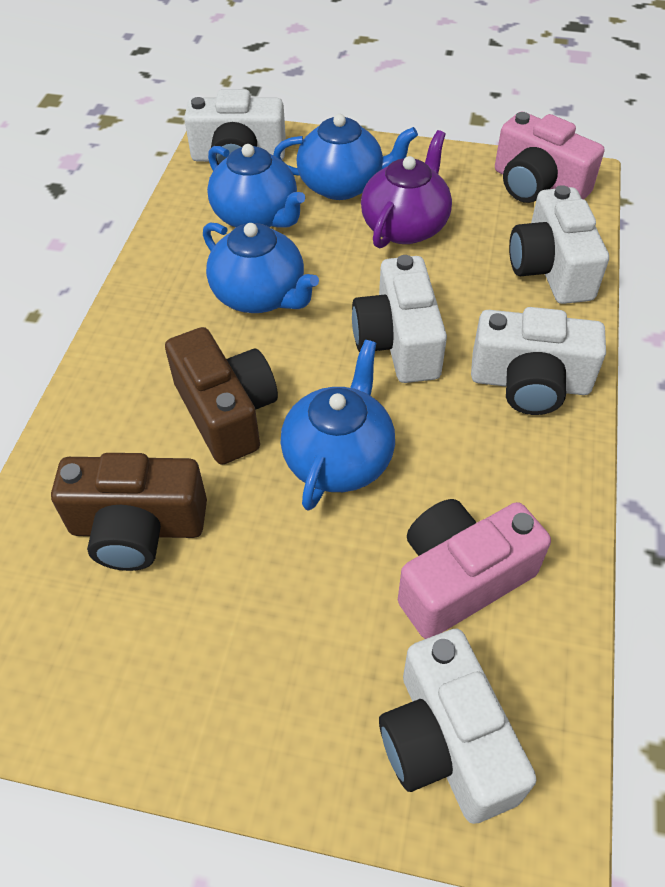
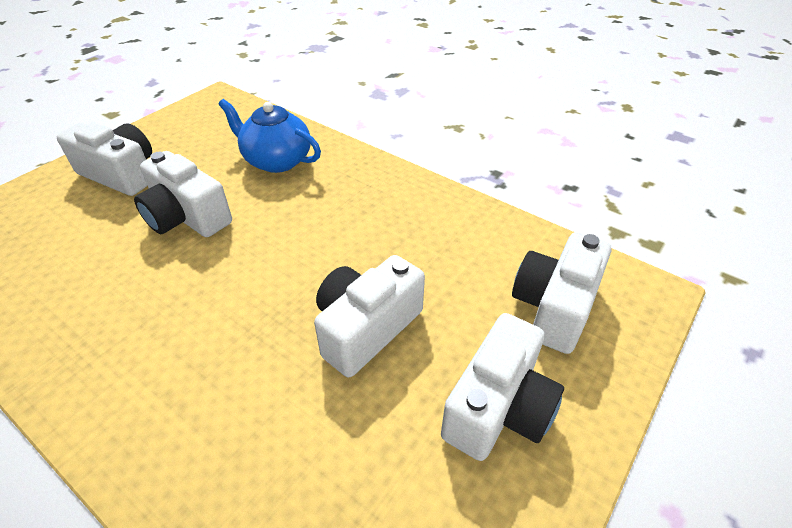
blue teapot: [203,223,319,313] [207,144,305,228] [273,114,418,200] [280,340,395,511] = 4 -> [218,99,321,173] = 1
brown camera: [51,453,207,571] [165,327,278,465] = 2 -> none = 0
pink camera: [398,499,551,639] [495,111,604,203] = 2 -> none = 0
purple teapot: [361,130,452,248] = 1 -> none = 0

